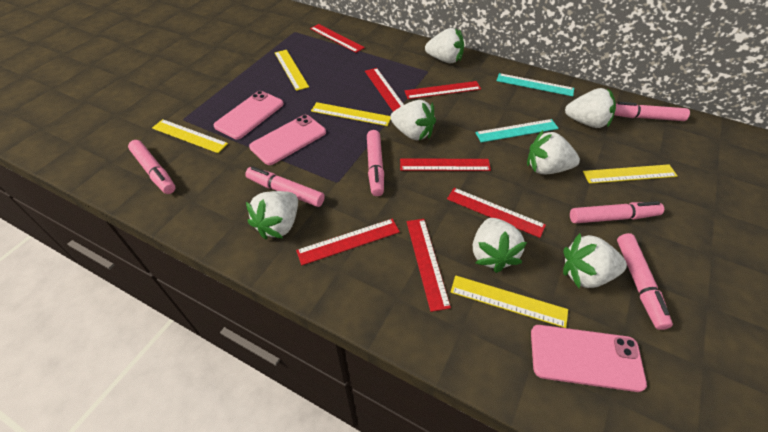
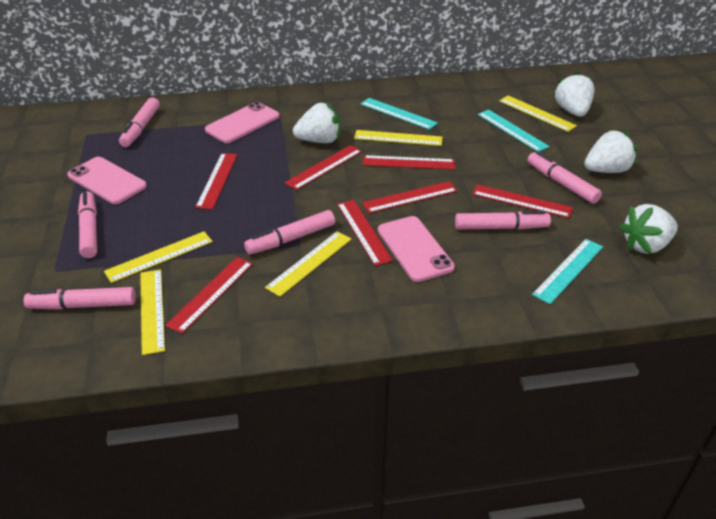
turquoise ruler: [475,119,559,143] [496,73,574,96] = 2 -> [361,98,438,130] [478,110,550,152] [532,239,603,304] = 3
white strawberry: [246,191,298,239] [390,100,436,141] [425,28,464,63] [473,218,527,273] [527,130,580,174] [563,233,627,288] [565,88,616,128] = 7 -> [293,102,340,143] [553,71,595,117] [584,129,637,173] [619,204,678,254] = 4

